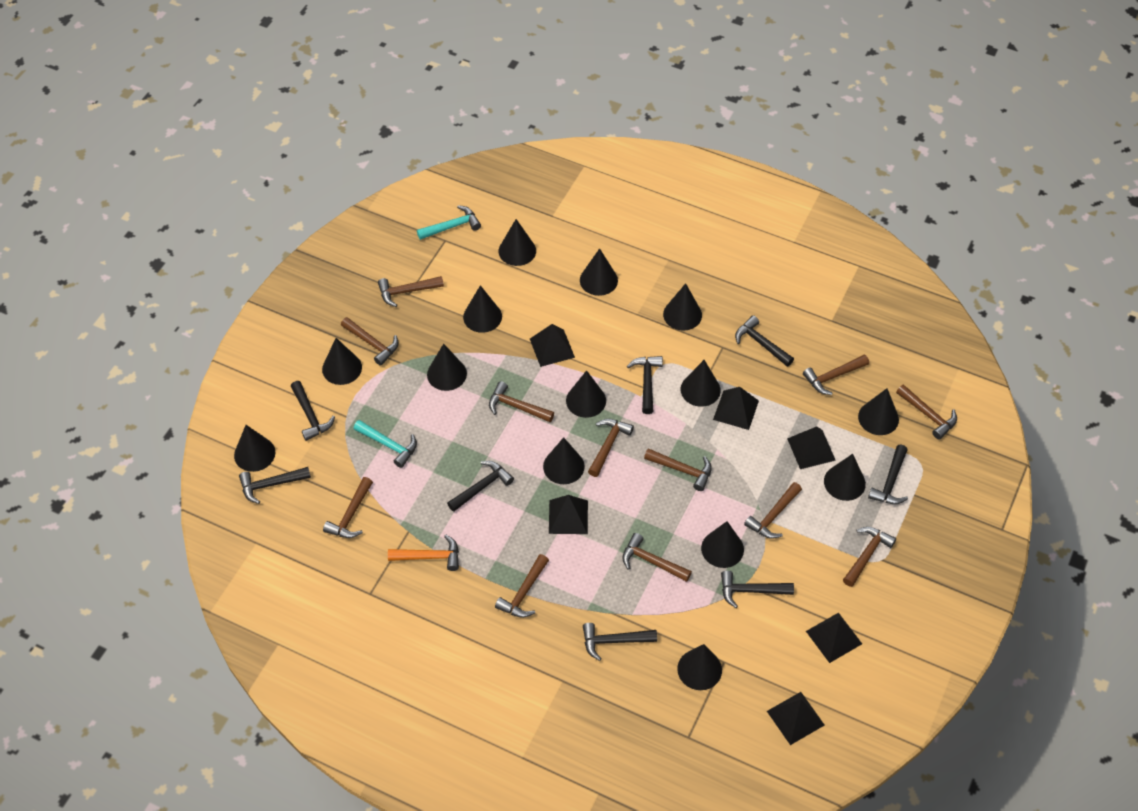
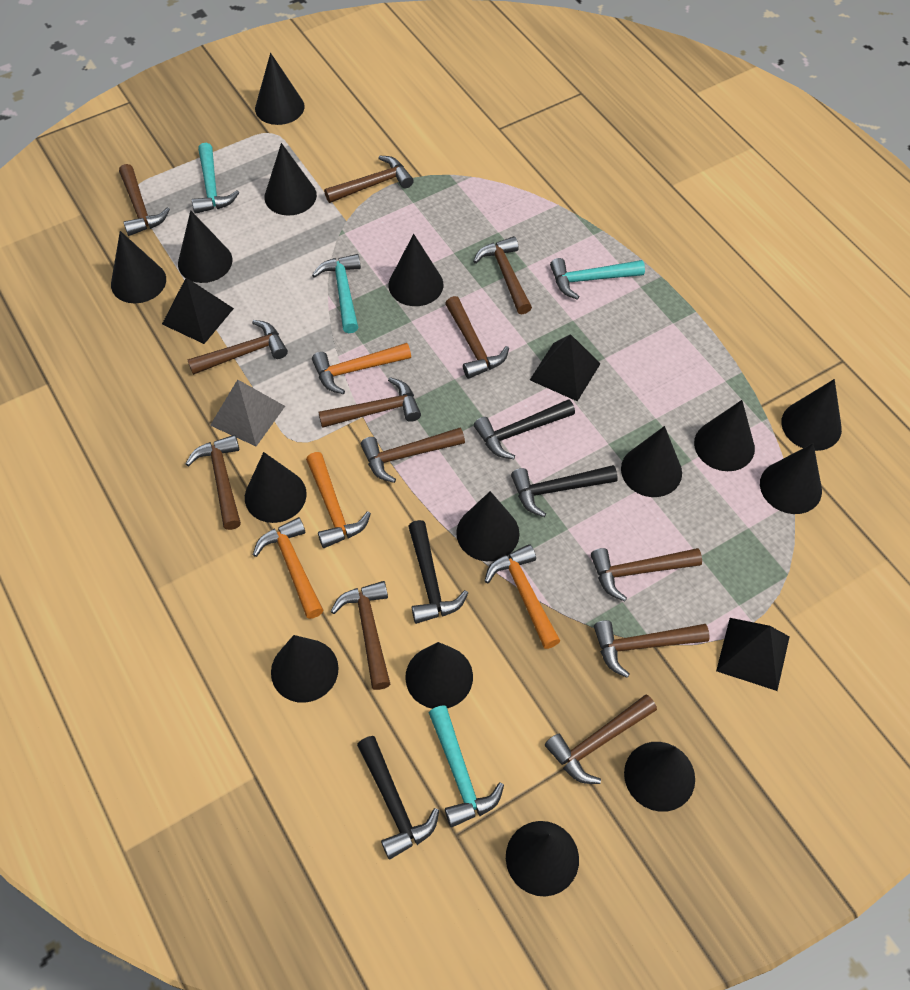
black cone: [234,425,275,472] [322,338,362,385] [427,344,467,391] [463,285,502,333] [499,219,536,266] [543,437,585,484] [566,370,606,418] [580,248,618,296] [663,283,702,331] [677,644,722,690] [680,360,721,407] [701,521,744,568] [824,454,866,501] [858,388,899,435] = 14 -> [111,231,166,303] [178,210,233,283] [245,452,307,523] [255,53,304,125] [264,143,317,216] [271,635,339,703] [389,234,443,306] [405,642,473,709] [456,491,520,561] [506,821,579,896] [621,426,682,497] [624,742,695,812] [694,400,755,471] [760,443,822,514] [781,379,842,451] = 15
black hammer: [239,467,311,504] [291,381,335,441] [447,461,514,512] [583,623,657,661] [627,356,663,414] [721,571,794,608] [735,315,794,367] [868,445,908,504] = 8 -> [357,736,439,860] [408,520,468,624] [474,399,575,459] [511,465,618,517] = 4
black pyramid: [530,324,575,367] [549,495,588,534] [713,387,759,430] [767,692,825,745] [787,426,836,469] [806,613,862,663] = 6 -> [162,278,234,344] [530,334,601,401] [716,618,790,691] = 3
grey pyramid: none = 0 -> [210,380,285,446] = 1
orange hammer: [388,535,459,571] = 1 -> [253,517,323,619] [306,452,371,548] [312,343,411,394] [485,544,560,649] = 4
turquoise hammer: [354,420,417,468] [417,205,481,240] = 2 -> [192,143,239,214] [312,254,361,333] [429,705,504,827] [550,258,645,300] = 4

